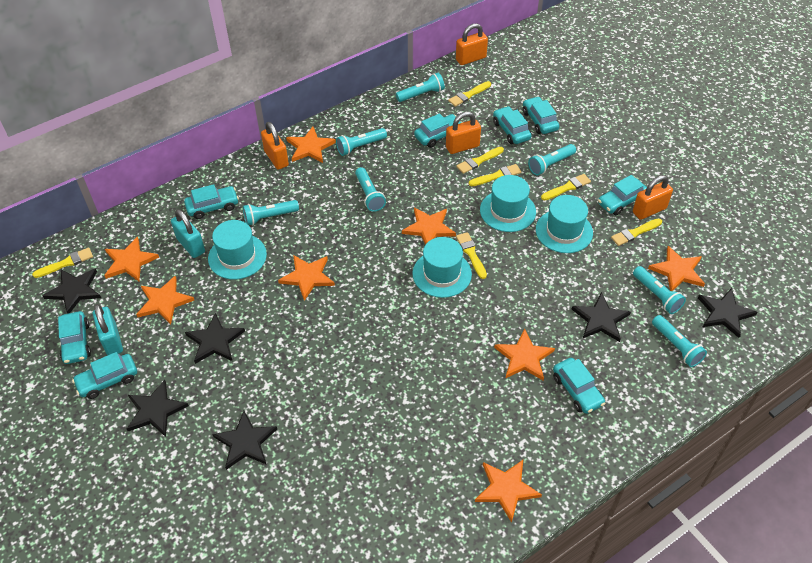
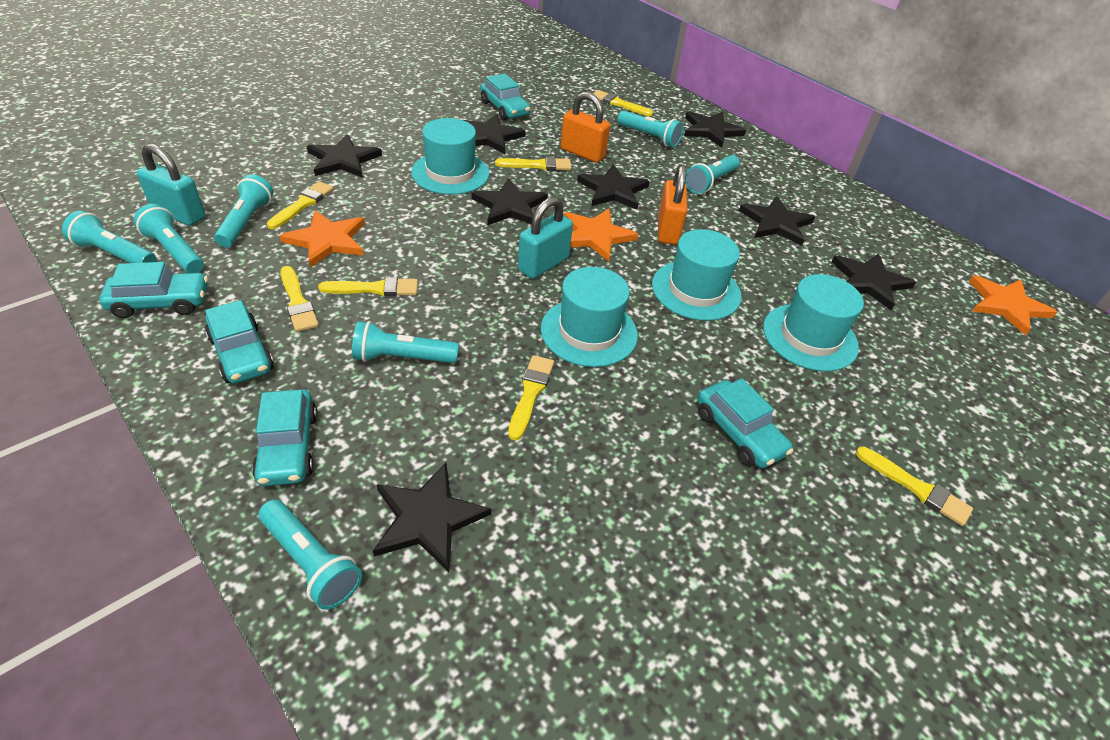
black star: [43,269,101,314] [127,380,189,437] [185,313,245,364] [212,411,277,470] [572,292,631,342] [698,288,758,338] = 6 -> [307,134,382,178] [373,463,491,572] [463,114,525,154] [471,178,548,225] [577,164,650,210] [684,111,746,148] [739,196,815,246] [832,253,916,310] = 8
orange padlock: [261,122,289,170] [446,112,481,154] [456,23,488,65] [633,175,673,220] = 4 -> [561,92,610,163] [658,165,687,245] = 2
orange star: [104,236,159,281] [136,276,194,325] [278,255,335,301] [286,127,336,163] [402,207,456,245] [475,460,542,523] [494,329,555,380] [648,246,705,291] = 8 -> [279,210,365,268] [564,209,638,262] [969,275,1057,336] = 3
turquoise car: [58,311,91,364] [72,352,137,399] [184,184,239,219] [414,113,463,148] [493,106,532,144] [523,96,559,134] [553,358,605,414] [598,175,647,215] = 8 -> [99,262,208,318] [205,300,274,384] [252,389,318,486] [480,74,530,120] [697,378,793,468] = 5

